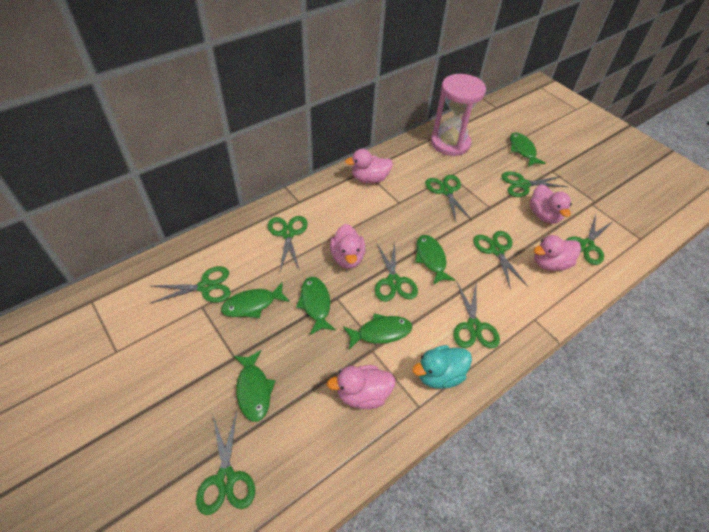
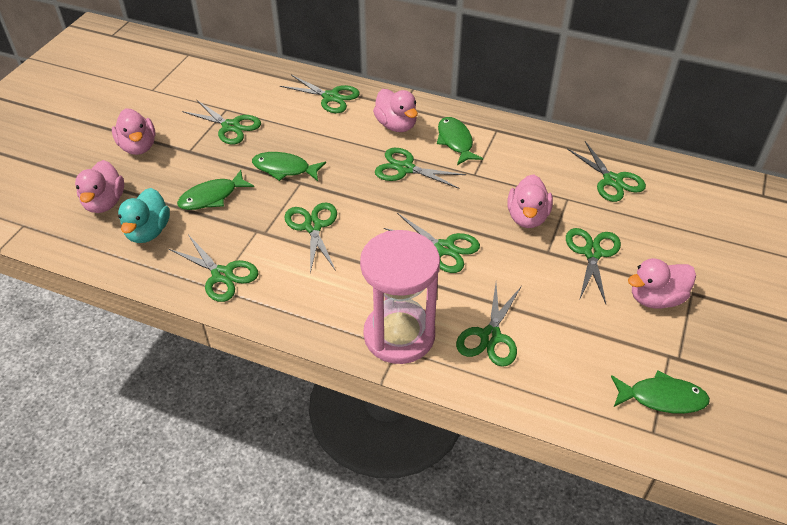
green fish: [221,282,290,318] [234,350,276,422] [296,277,336,335] [343,313,412,349] [415,235,455,285] [510,133,546,167] = 6 -> [177,170,254,210] [252,152,326,181] [437,117,483,165] [611,370,710,414] = 4

